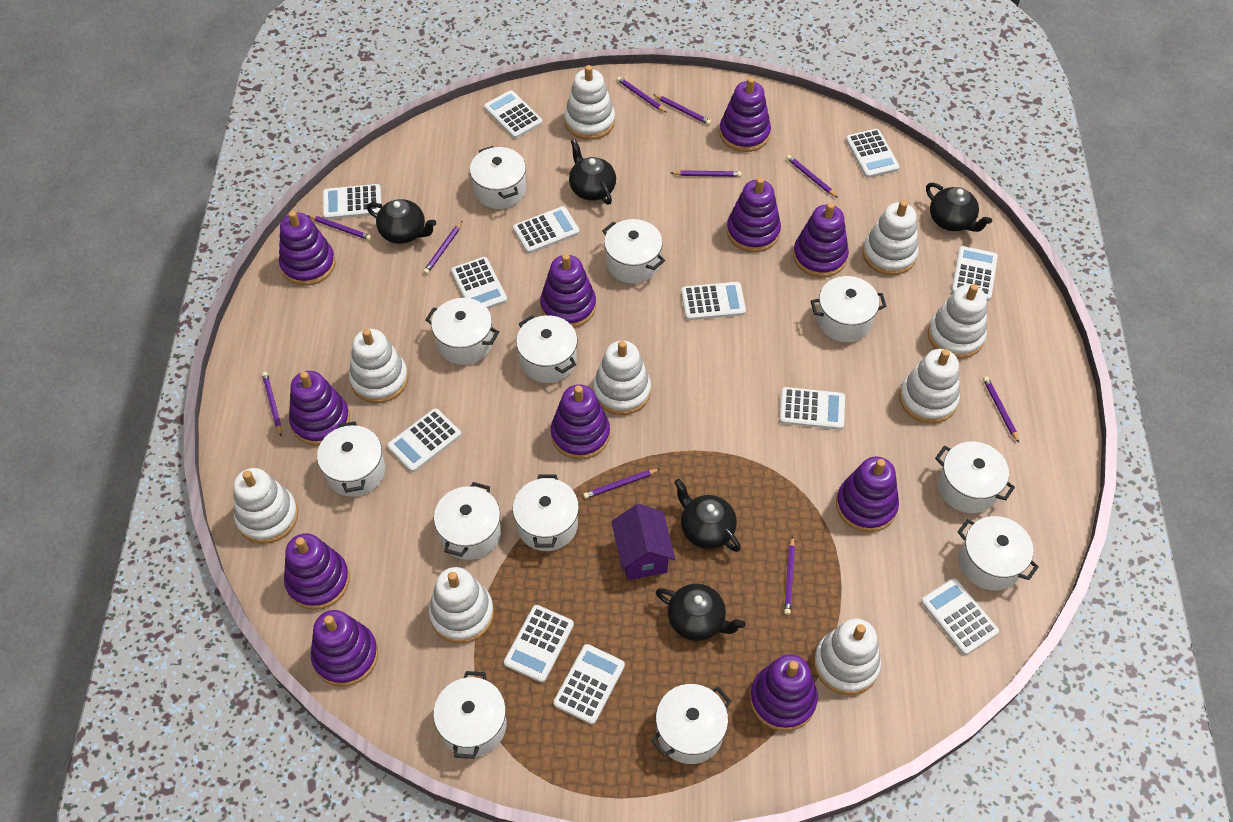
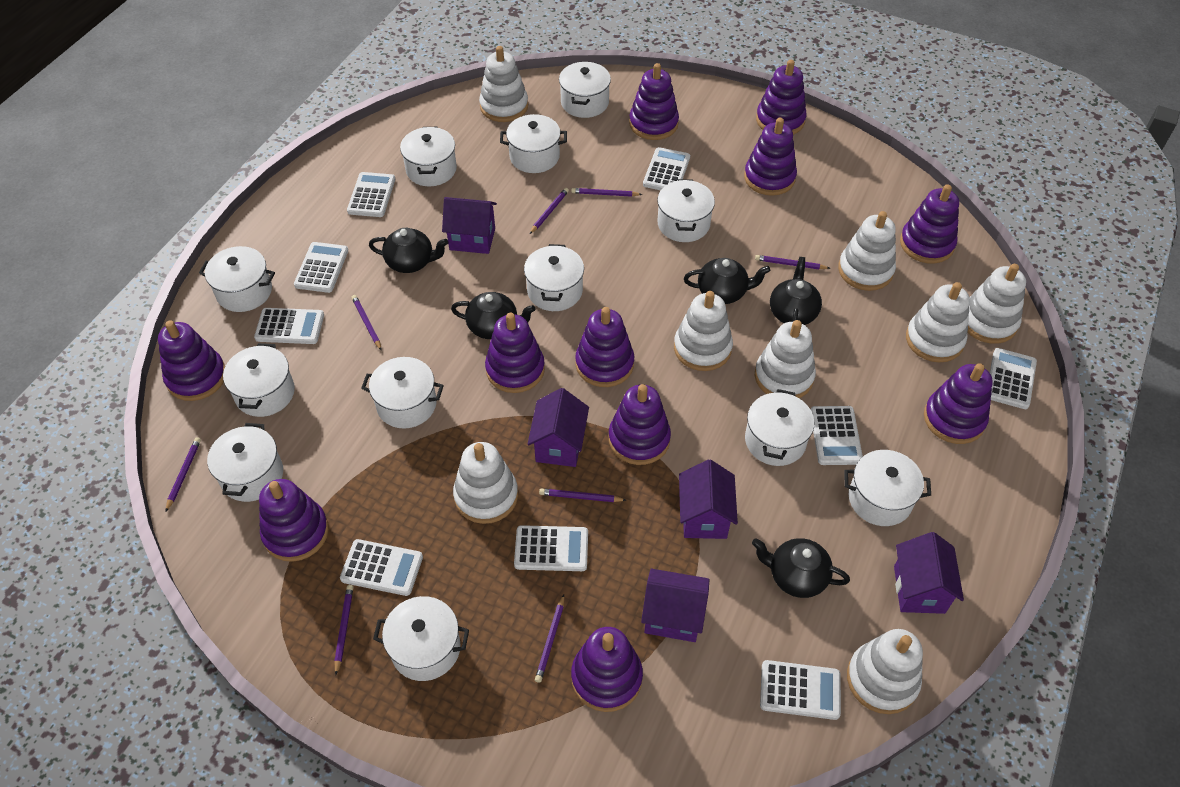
purple house: [611,504,675,580] = 1 -> [442,197,497,254] [527,388,589,467] [641,569,709,642] [679,459,738,539] [894,532,964,614] = 5
purple pencil: [262,372,282,436] [307,215,372,240] [423,221,462,274] [583,469,660,499] [617,76,667,113] [653,94,711,125] [671,170,741,177] [784,536,795,615] [787,155,838,198] [983,377,1019,443] = 10 -> [165,437,201,512] [334,585,353,675] [352,295,382,351] [530,188,569,234] [535,595,564,683] [539,488,626,502] [571,188,642,197] [755,255,830,269] = 8
white calculator: [323,184,382,220] [387,408,461,472] [451,257,507,309] [484,90,542,139] [504,605,574,683] [513,206,580,254] [553,644,625,725] [681,282,746,320] [779,387,845,430] [846,129,900,178] [921,578,999,655] [952,246,998,301] = 12 -> [254,308,324,344] [294,242,348,293] [340,539,423,596] [347,172,395,217] [514,525,588,571] [643,147,690,190] [760,660,841,720] [811,406,863,465] [990,348,1037,409] = 9
white stacking toy: [233,468,298,544] [349,329,408,403] [429,567,494,644] [564,65,615,140] [593,340,651,415] [814,618,881,695] [863,200,919,275] [899,349,960,424] [928,284,987,359] = 9 -> [453,442,518,524] [479,46,528,122] [674,291,733,371] [755,320,816,398] [838,211,896,291] [847,629,923,714] [906,282,970,362] [967,264,1026,344] = 8

